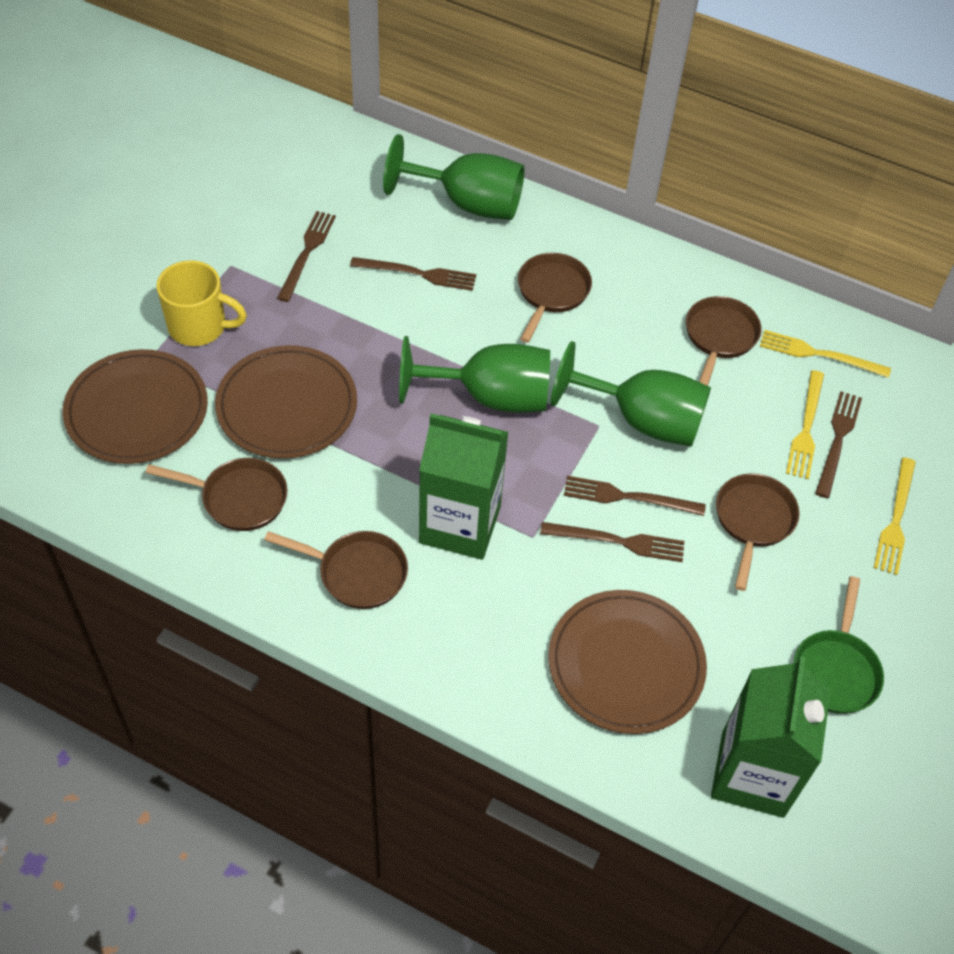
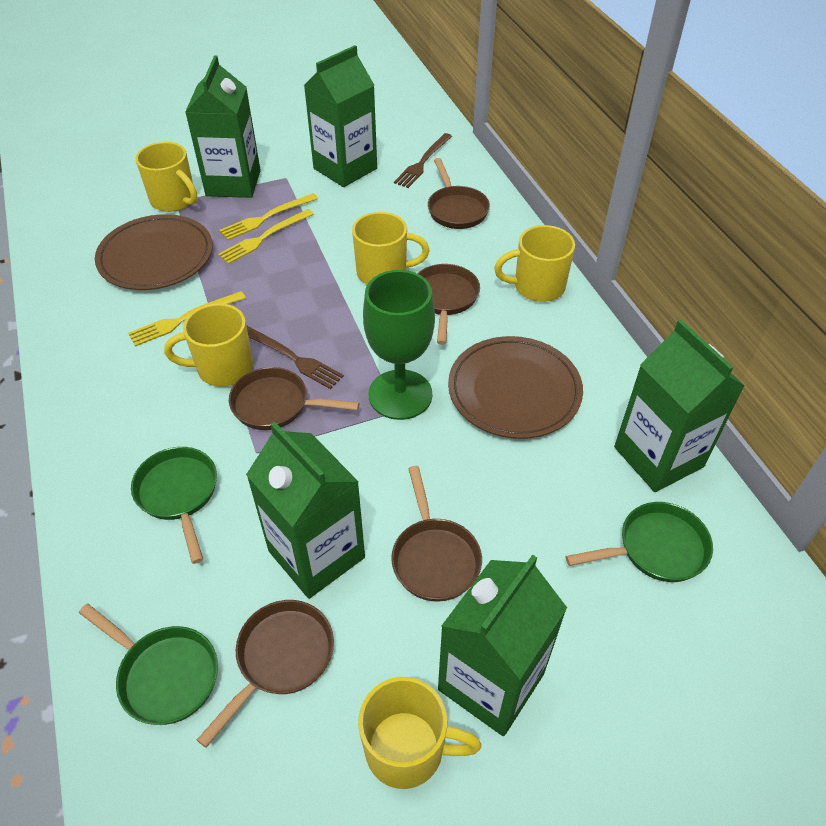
brown fork: [277,211,336,302] [350,257,476,291] [540,522,684,562] [564,476,706,516] [815,391,862,498] = 5 -> [246,325,344,389] [394,133,452,188] = 2
brown plate: [63,349,208,464] [215,345,357,459] [548,590,707,734] = 3 -> [95,214,213,290] [448,336,583,439] = 2
green carton: [419,414,508,560] [711,656,831,818] = 2 -> [185,55,261,198] [246,422,365,599] [304,45,377,187] [438,554,567,736] [614,320,745,492] = 5
green goblet: [383,134,525,220] [399,336,550,412] [551,341,711,447] = 3 -> [363,270,435,420] = 1
green pan: [794,576,884,714] = 1 -> [79,604,218,725] [131,447,217,564] [566,502,713,582] = 3
yellow mug: [157,260,247,346] = 1 -> [135,142,198,212] [164,303,253,387] [352,212,429,284] [358,677,481,789] [494,225,575,302] = 5

